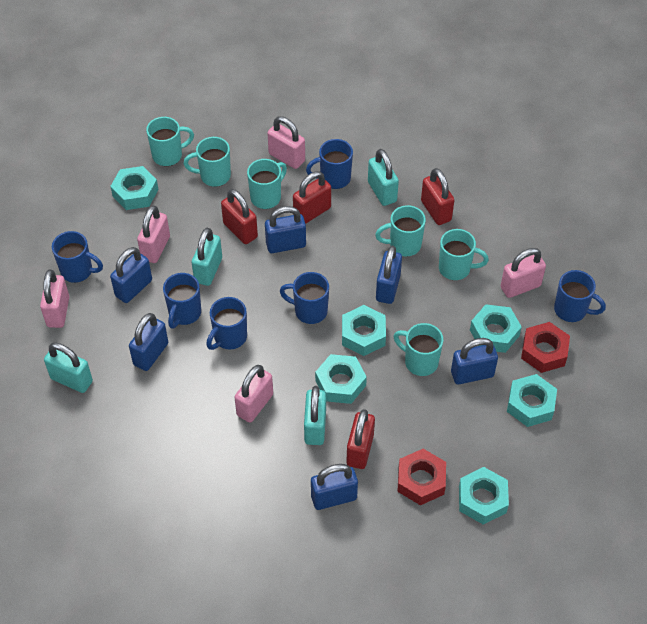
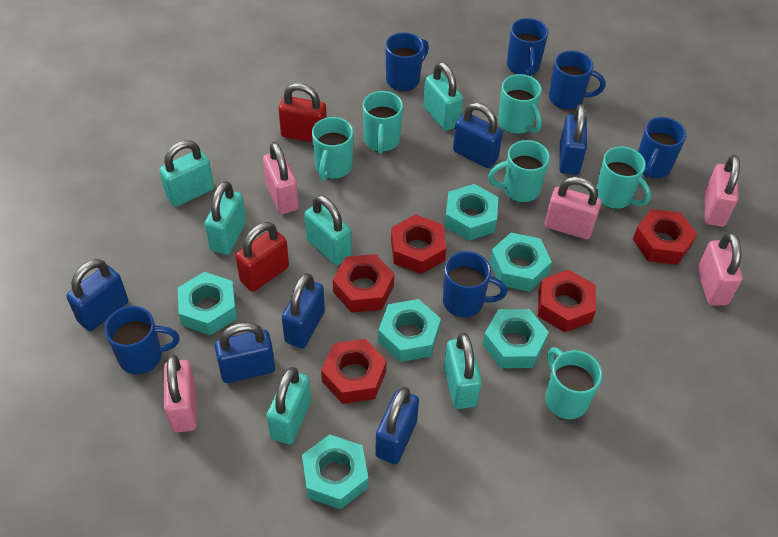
red nut: [397,449,446,505] [521,322,570,373] = 2 -> [321,339,387,404] [333,254,394,313] [391,214,447,274] [538,270,596,333] [633,209,697,265] = 5
red padlock: [221,189,258,244] [293,171,331,224] [346,409,375,469] [421,168,454,225] = 4 -> [235,222,289,292] [279,83,326,142] = 2
turquoise padlock: [44,343,93,393] [192,228,222,286] [304,386,326,445] [368,149,399,206] = 4 -> [159,140,214,207] [205,181,246,255] [267,367,311,444] [304,195,351,265] [423,62,463,131] [444,333,482,409] = 6

